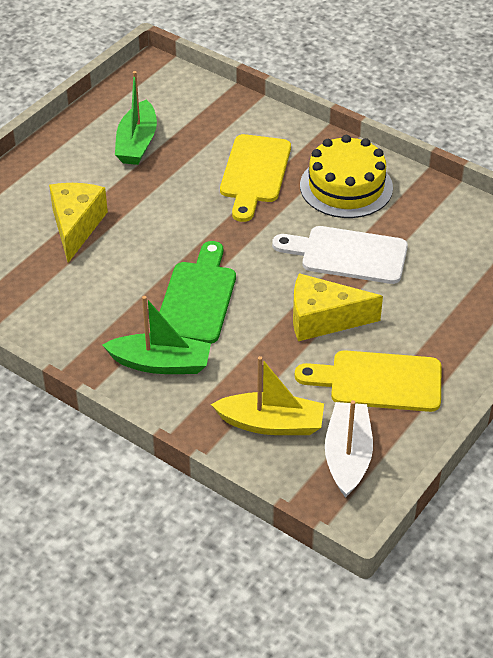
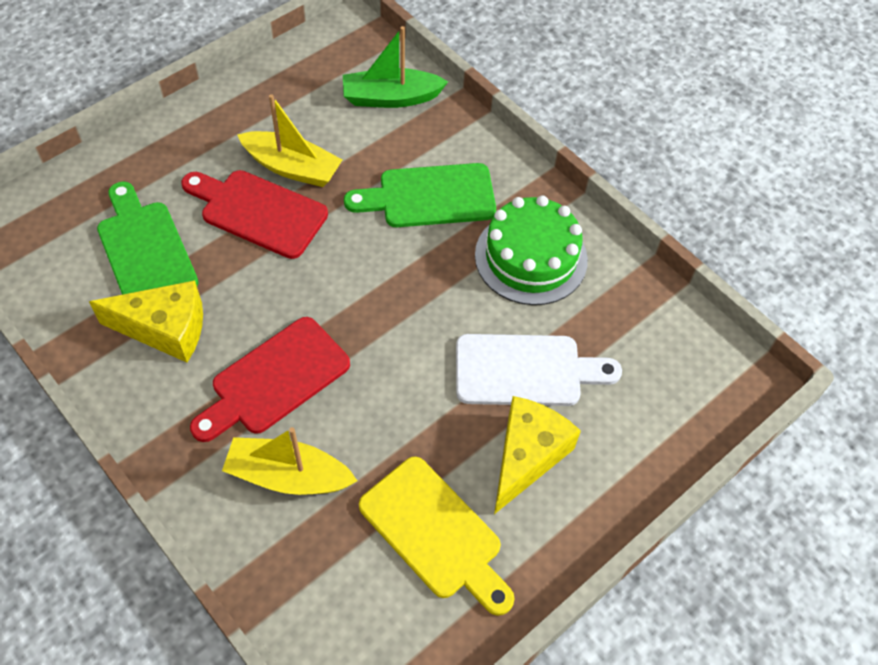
green boat: [102,296,211,374] [115,71,157,165] = 2 -> [343,26,448,108] = 1
green cake: none = 0 -> [475,195,588,305] = 1
green cutting board: [159,241,236,344] = 1 -> [97,182,198,295] [344,163,496,227] = 2
red cutting board: none = 0 -> [182,170,328,259] [190,317,350,442] = 2
white boat: [325,400,373,498] = 1 -> none = 0
yellow boat: [211,356,324,435] = 1 -> [222,427,357,495] [237,94,342,187] = 2
yellow cake: [300,135,393,218] = 1 -> none = 0
yellow cutting board: [220,134,291,222] [295,350,442,412] = 2 -> [359,457,515,616] = 1

